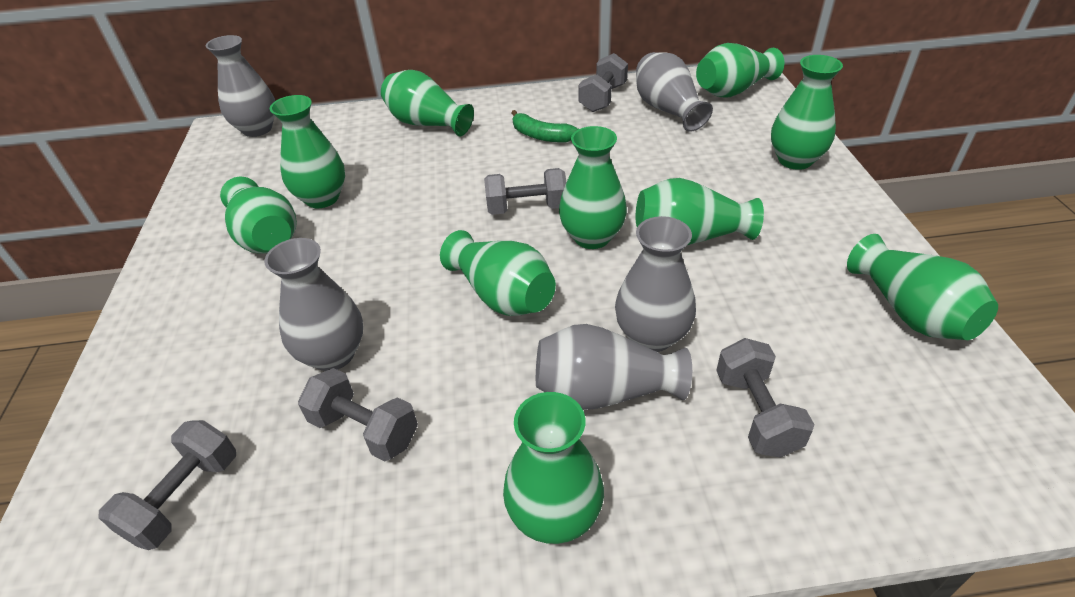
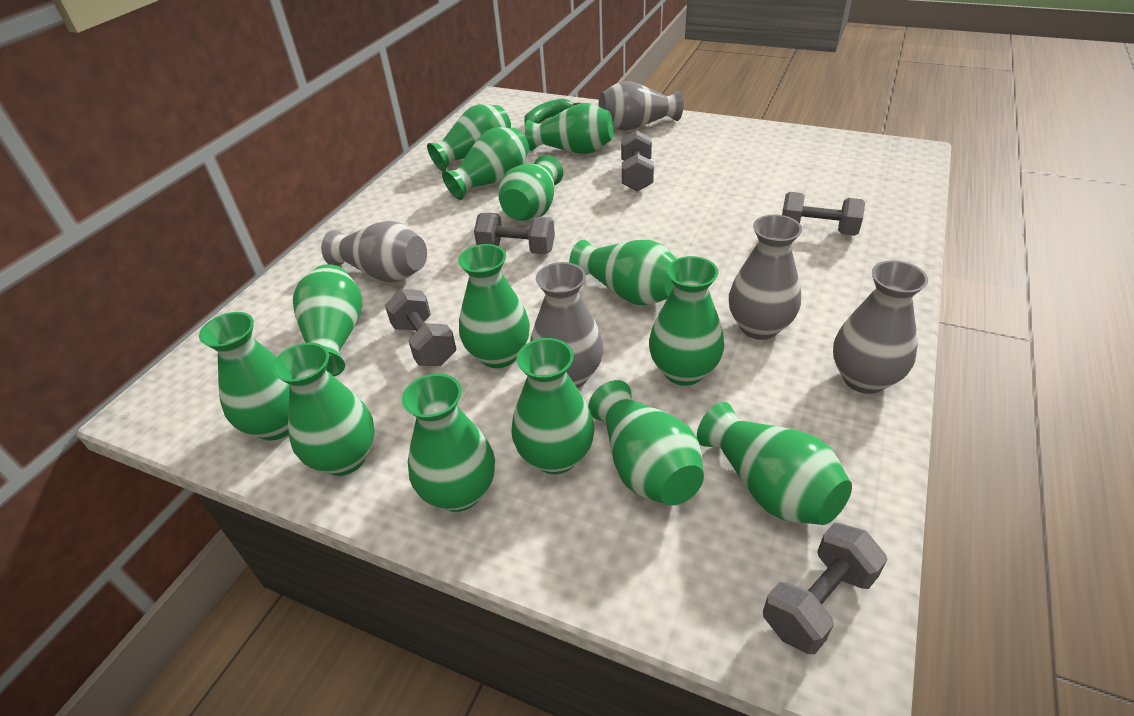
green vase: [220,177,297,254] [270,95,345,209] [381,70,474,137] [440,230,556,316] [503,392,604,544] [559,126,627,249] [636,178,764,245] [696,43,784,97] [771,55,843,170] [847,234,998,340] = 10 -> [199,312,290,441] [272,343,375,476] [293,264,363,376] [402,374,495,512] [427,104,511,171] [442,127,529,200] [458,244,530,368] [498,155,563,221] [512,338,595,474] [525,103,613,154] [569,240,677,305] [588,380,704,505] [649,256,724,386] [697,402,852,525] = 14

